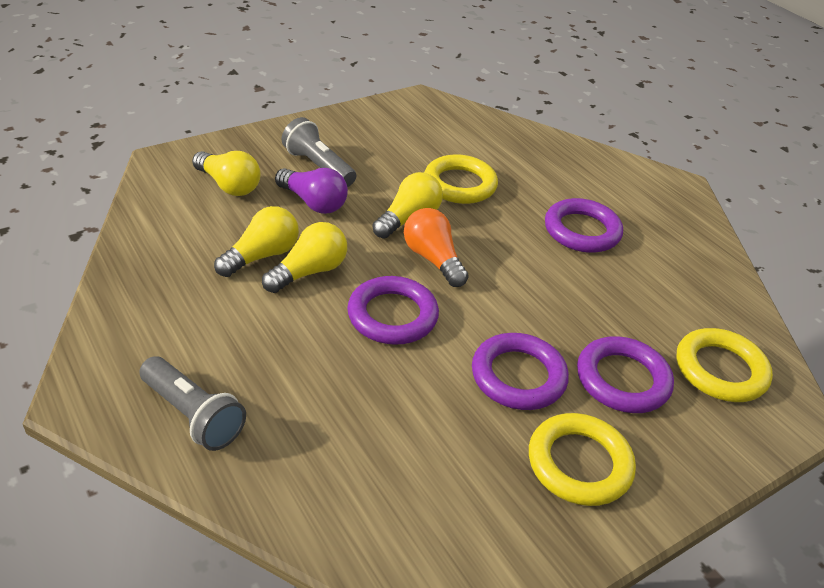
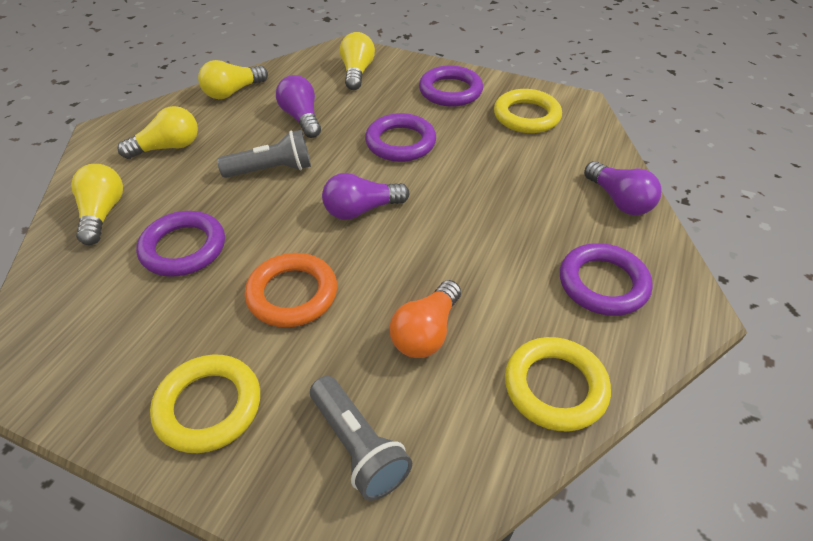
orange ring: none = 0 -> [245,253,337,327] = 1
purple light bulb: [275,168,348,214] = 1 -> [276,75,321,138] [322,173,409,220] [584,161,662,215] = 3

